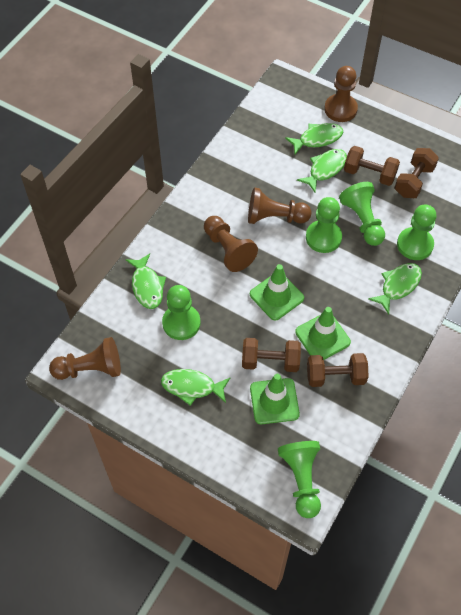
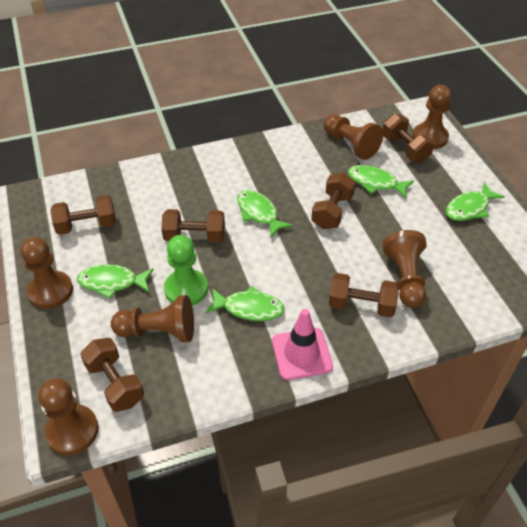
brown dumbbell: [242,338,301,372] [307,353,369,387] [344,146,400,186] [395,148,439,198] = 4 -> [50,195,116,235] [80,338,144,412] [161,209,225,243] [311,173,355,229] [329,273,399,318] [383,114,434,163] = 6
brown pawn: [49,337,121,380] [204,216,258,272] [248,187,311,224] [324,66,358,122] = 4 -> [20,237,73,309] [38,378,98,455] [111,295,194,342] [323,114,383,160] [382,230,427,308] [412,85,451,149] = 6
green pawn: [162,285,200,340] [278,441,321,518] [306,197,342,253] [339,182,385,246] [397,205,437,260] = 5 -> [164,235,208,306] = 1
green traffic cone: [250,264,304,320] [250,374,300,424] [295,307,351,360] = 3 -> none = 0
pink traffic cone: none = 0 -> [272,309,333,380] = 1

